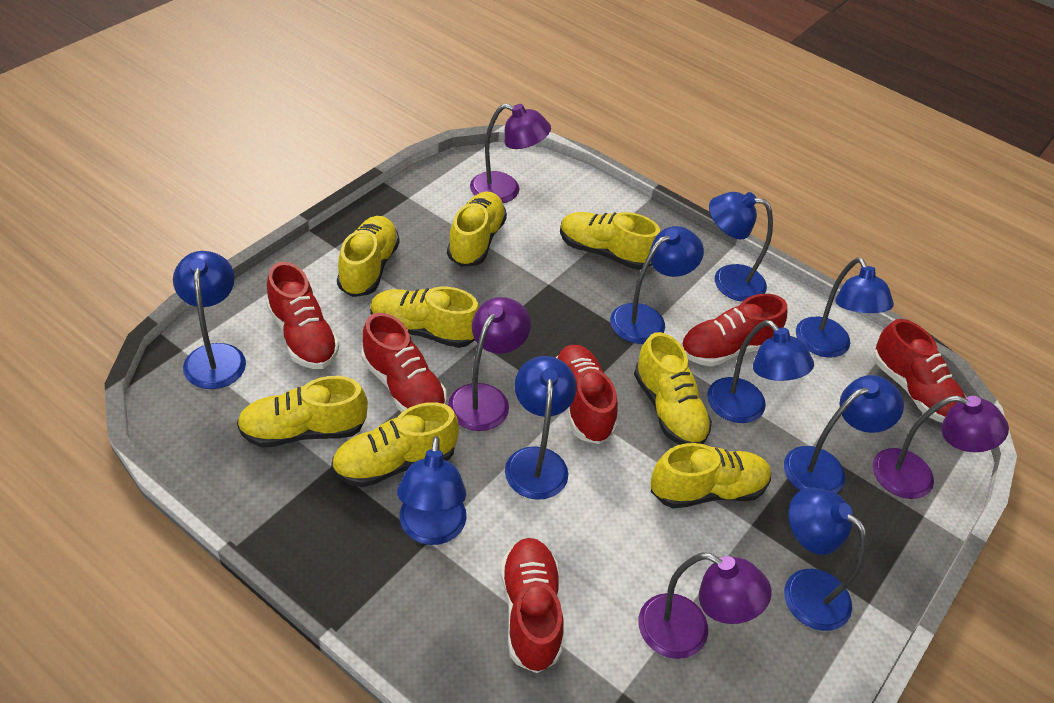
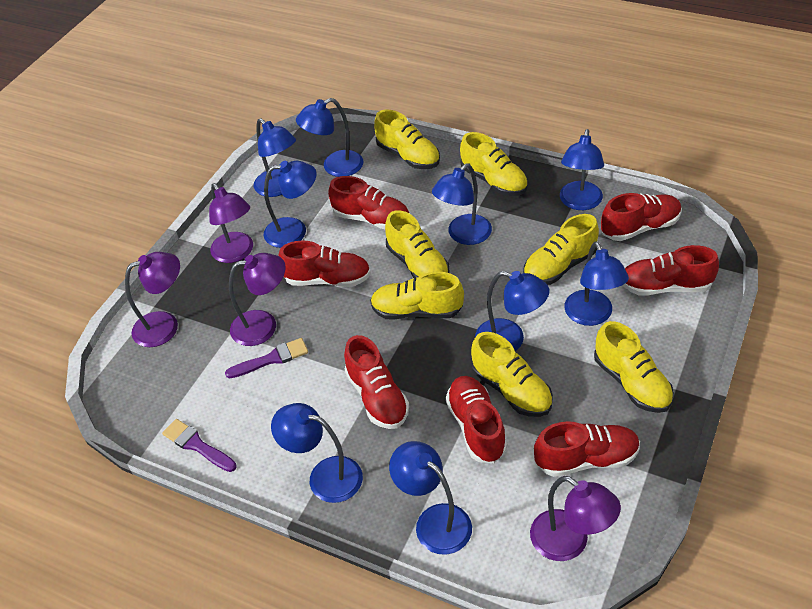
purple brush: none = 0 -> [162,419,237,472] [225,338,308,379] = 2
red shoe: [266,262,339,369] [361,313,447,413] [501,538,563,673] [556,345,618,444] [681,294,787,367] [873,319,966,423] = 6 -> [278,241,371,287] [328,176,410,229] [344,335,409,429] [446,376,507,463] [534,421,640,477] [601,193,682,241] [622,245,719,296] = 7
yellow shoe: [237,376,368,448] [331,402,459,487] [337,216,399,297] [370,286,479,348] [447,192,507,267] [560,212,661,270] [634,332,712,445] [651,443,771,508] = 8 -> [370,272,464,320] [374,110,440,169] [385,210,450,278] [460,132,528,196] [471,332,553,417] [523,214,599,285] [594,321,674,413] = 7

